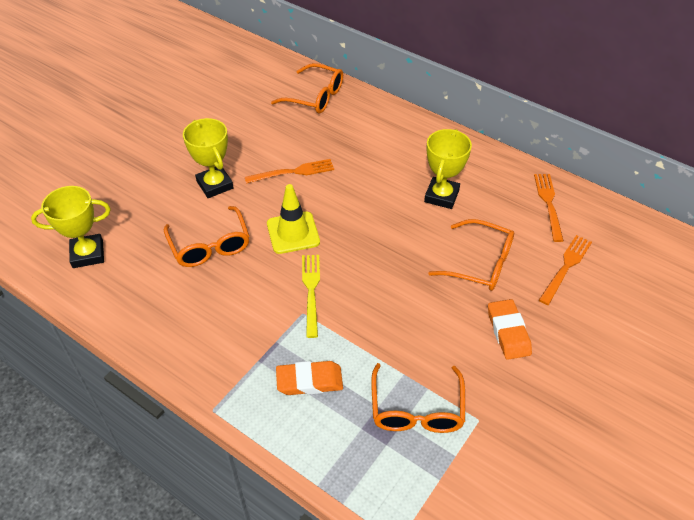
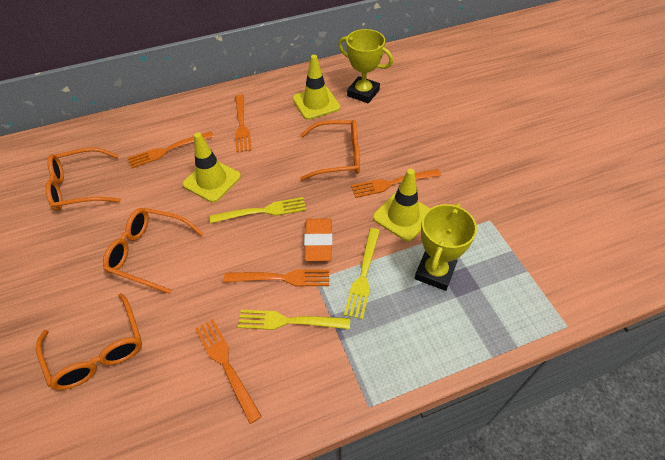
orange eraser: [276,361,343,395] [488,299,532,360] = 2 -> [304,219,332,261] = 1
orange fork: [245,159,334,184] [534,174,564,242] [539,235,592,305] = 3 -> [128,131,214,168] [195,319,262,424] [224,269,329,286] [235,95,251,152] [351,169,441,198] = 5
yellow fork: [302,255,320,338] = 1 -> [210,197,306,223] [238,310,350,330] [344,228,380,320] = 3
yellow traffic cone: [267,184,320,254] = 1 -> [183,133,241,202] [293,55,340,120] [373,169,430,241] = 3
yellow trophy: [31,186,111,268] [183,118,234,198] [424,129,472,209] = 3 -> [338,29,393,103] [415,203,477,291] = 2

